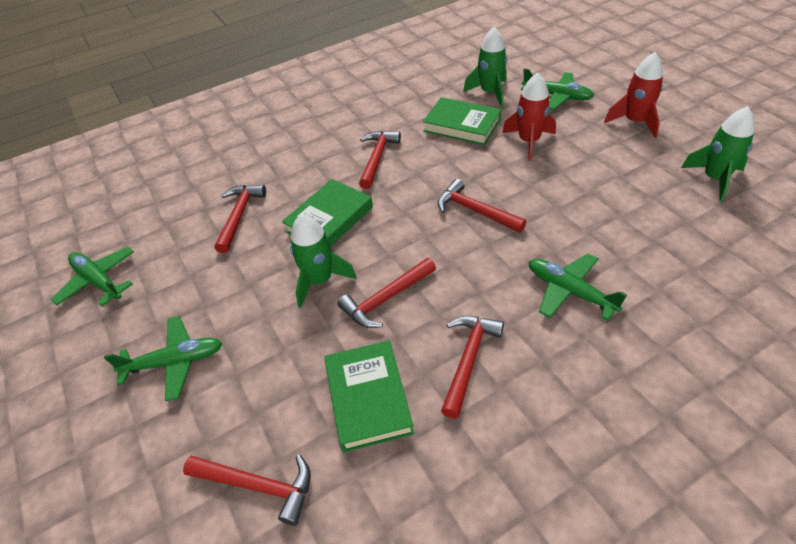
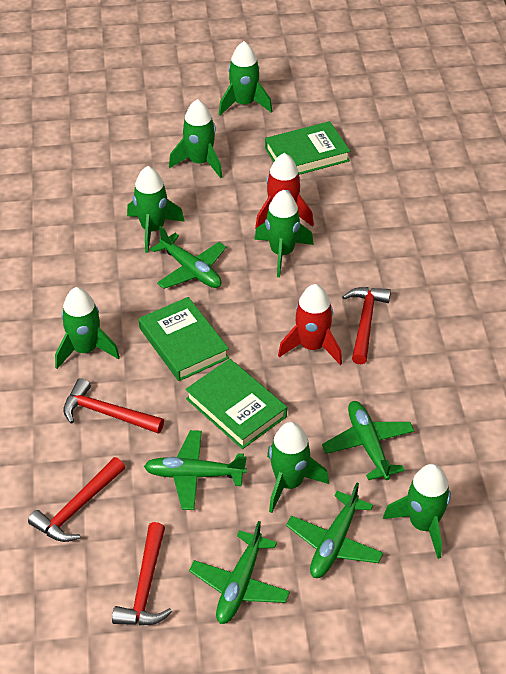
green plane: [51,247,134,307] [104,316,222,401] [521,68,594,110] [529,253,627,321] = 4 -> [144,430,247,510] [150,226,226,289] [189,521,290,624] [286,483,383,578] [322,401,414,480] = 5
green rocket: [290,214,357,308] [463,27,507,107] [681,106,755,202] = 3 -> [55,287,120,369] [127,166,185,253] [169,99,222,178] [219,41,272,115] [254,190,314,277] [267,422,329,513] [383,464,451,559] = 7
red hammer: [183,455,311,526] [214,185,266,253] [337,258,436,328] [359,131,401,189] [437,179,526,233] [441,316,504,419] = 6 -> [28,457,125,542] [63,378,164,434] [112,522,172,625] [342,287,391,364] = 4

